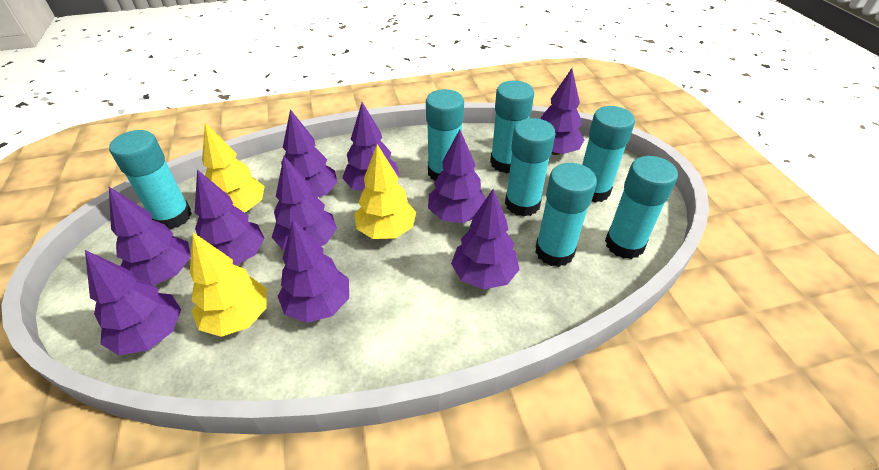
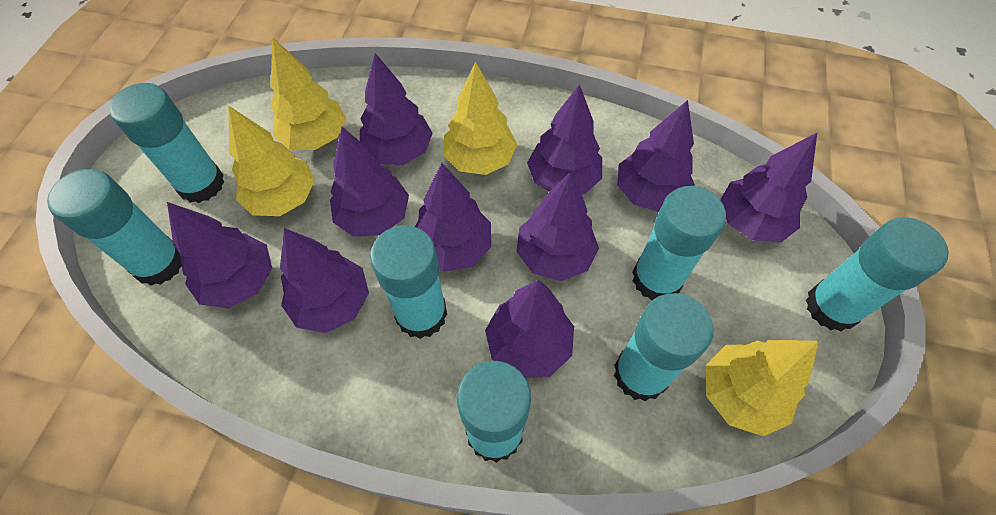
yellow tree: [190,233,267,337] [202,123,265,212] [354,144,416,239] = 3 -> [228,106,315,216] [270,37,346,150] [443,62,517,175] [706,340,819,436] = 4

